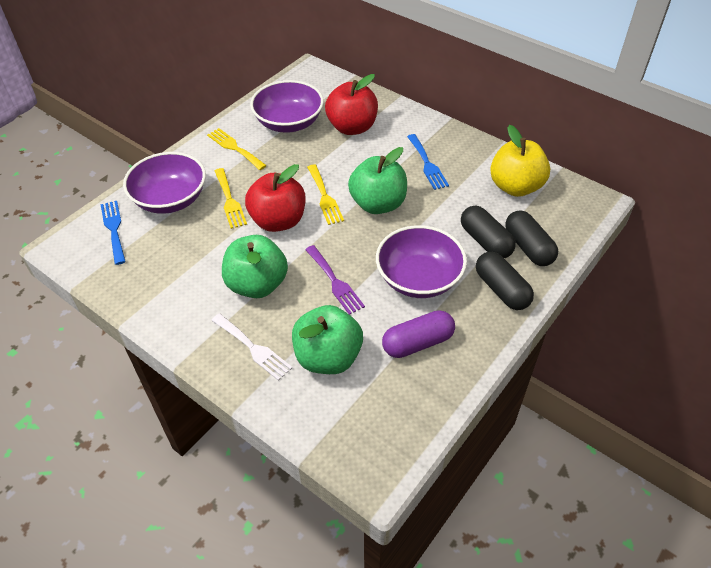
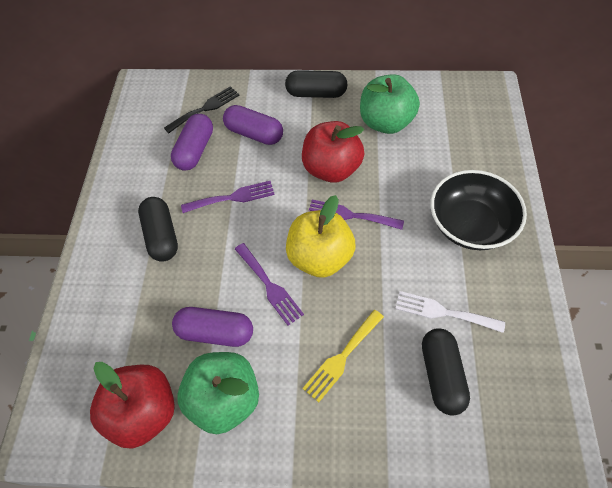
black bowl: none = 0 -> [430,170,527,250] = 1
black fork: none = 0 -> [164,86,240,133] = 1
blue fork: [100,201,126,265] [407,134,449,190] = 2 -> none = 0
green apple: [222,235,288,298] [292,305,363,374] [348,147,407,214] = 3 -> [177,352,259,434] [360,74,420,134] = 2
purple bowl: [123,152,206,214] [250,80,324,133] [376,225,467,298] = 3 -> none = 0
purple capsule: [382,310,455,358] = 1 -> [171,114,213,171] [172,307,253,347] [223,105,283,145] = 3
purple fork: [305,245,365,315] = 1 -> [181,181,275,213] [235,243,304,326] [308,200,404,230] = 3
yellow fork: [207,128,267,170] [215,168,247,229] [307,164,344,225] = 3 -> [302,310,384,402] = 1

